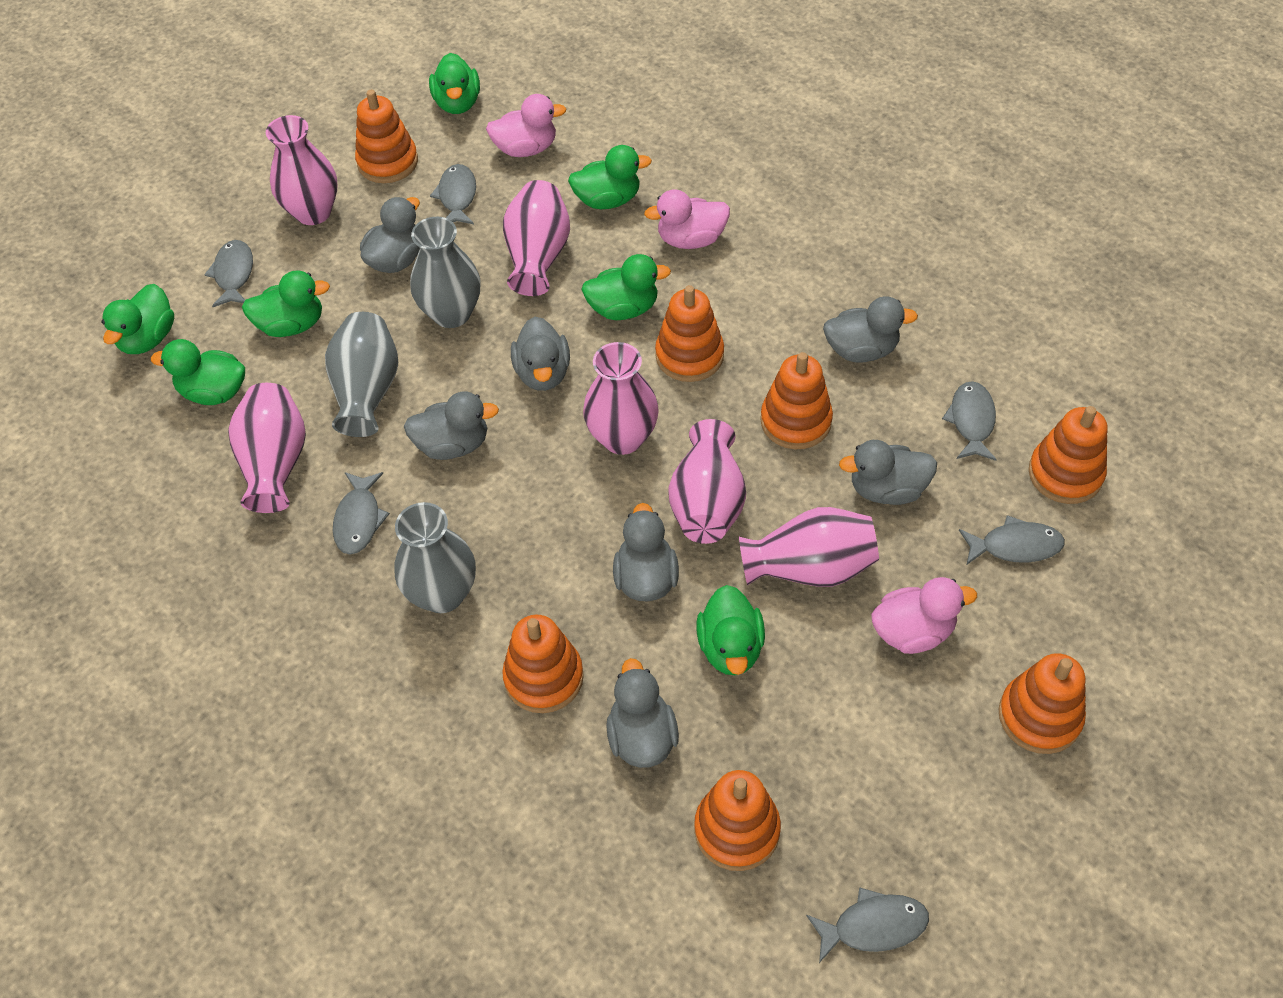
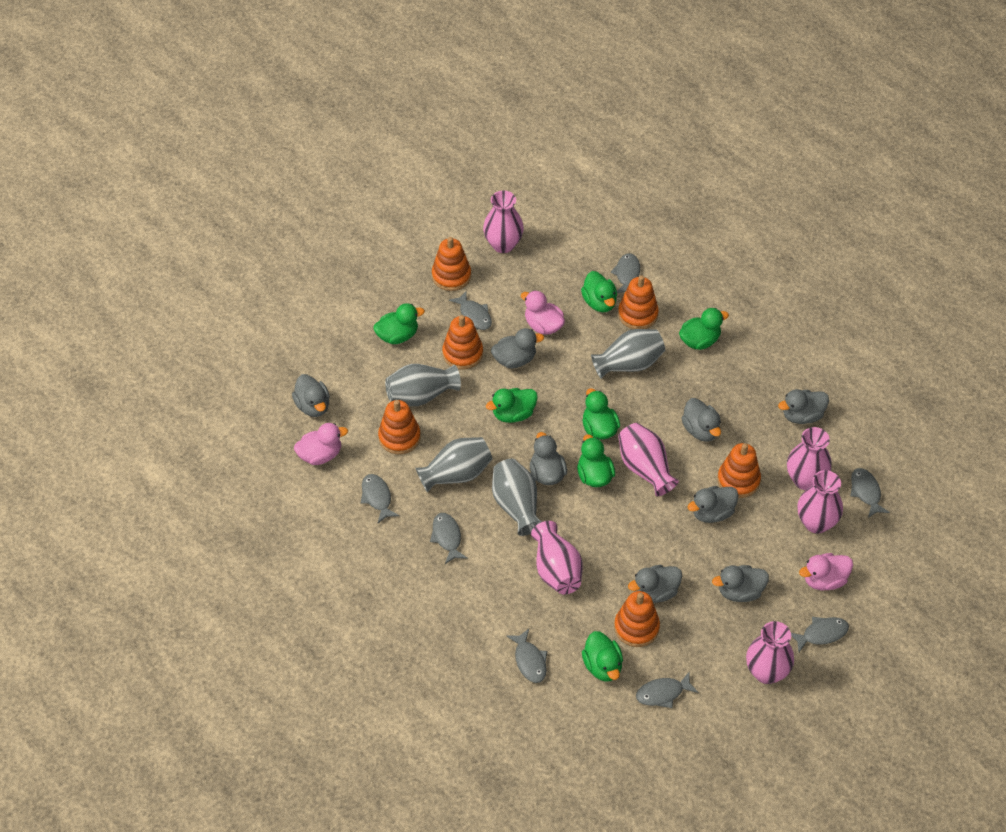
grey duck: [360,197,420,273] [404,391,499,460] [511,317,570,391] [606,658,679,768] [613,503,679,601] [823,296,918,363] [839,440,937,505] = 7 -> [292,374,330,417] [491,328,544,368] [530,432,567,485] [628,565,682,603] [682,398,721,442] [687,486,739,523] [712,565,769,602] [778,389,829,424] = 8
grey fish: [204,240,253,307] [333,472,390,555] [430,164,476,224] [806,887,929,963] [942,381,997,461] [959,515,1065,564] = 6 -> [361,474,399,523] [430,513,468,564] [449,291,492,330] [506,629,547,683] [611,253,640,293] [636,672,699,708] [791,617,849,652] [850,468,890,518] = 8
grey vase: [325,312,398,437] [394,502,476,613] [410,217,480,328] = 3 -> [385,364,461,406] [415,437,493,493] [492,459,542,536] [591,329,665,379] = 4
orange stacking toy: [355,90,418,183] [502,615,584,713] [655,285,724,382] [694,770,781,871] [760,352,833,449] [998,653,1086,754] [1028,406,1107,504] = 7 -> [378,400,421,454] [432,237,471,291] [442,315,483,370] [614,591,660,647] [618,275,659,329] [717,443,761,498] = 6

